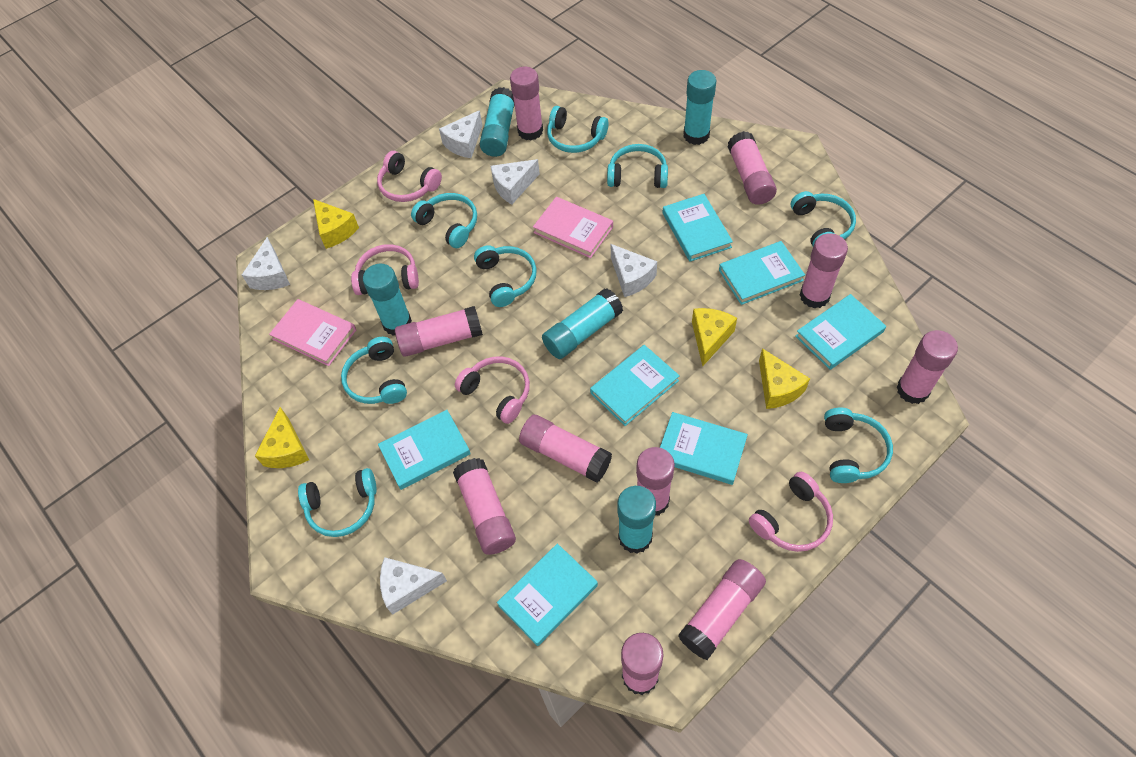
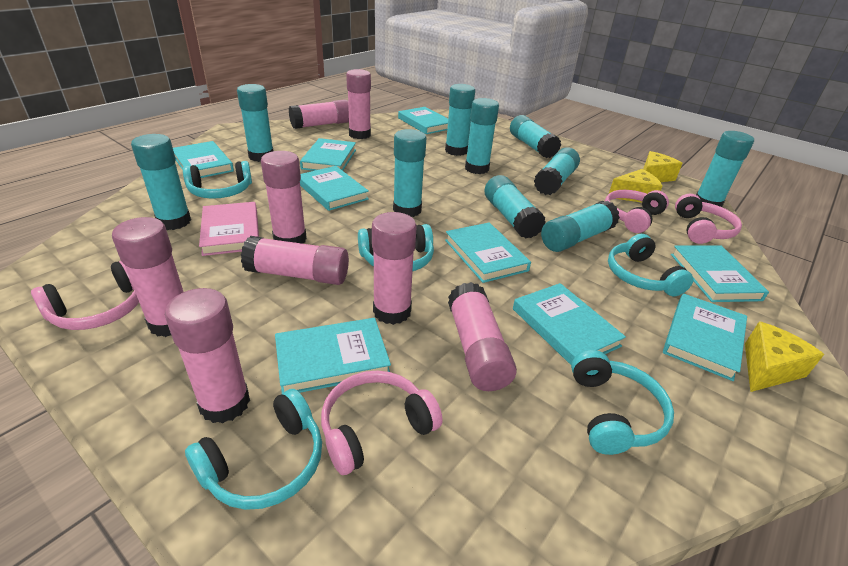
pink book: [269,299,356,366] [533,197,613,258] = 2 -> [199,202,259,256] = 1
pink glue stick: [395,306,483,357] [453,458,516,555] [510,67,543,141] [519,415,612,483] [621,633,664,695] [636,447,675,516] [678,559,766,660] [727,131,777,205] [800,233,848,308] [896,330,958,404] = 10 -> [112,217,184,337] [165,288,250,423] [241,236,349,285] [261,151,307,244] [289,100,349,129] [346,69,371,139] [372,212,417,325] [448,282,517,391] = 8
turquoise book: [378,410,471,490] [497,544,598,646] [590,345,680,426] [660,412,748,485] [663,194,733,262] [719,241,805,305] [795,294,886,370] = 7 -> [173,141,234,178] [275,318,391,394] [300,138,356,171] [300,166,369,211] [398,107,448,134] [445,222,531,283] [513,283,626,365] [663,294,747,381] [671,245,769,302] = 9
turquoise glue stick: [363,264,412,336] [480,87,515,157] [542,288,623,359] [617,486,656,554] [683,70,716,145] = 5 -> [131,134,191,230] [237,84,273,162] [393,129,426,217] [445,84,475,156] [465,98,499,174] [484,175,546,238] [510,115,561,158] [534,147,580,195] [541,201,620,252] [696,131,754,207] = 10
turquoise headphones: [298,468,377,537] [341,337,407,404] [411,193,477,248] [474,245,537,307] [547,106,609,153] [607,144,668,188] [791,191,856,246] [824,407,893,483] = 8 -> [183,161,252,199] [185,389,322,510] [358,224,434,271] [571,350,674,455] [608,234,694,296] = 5
white cheese: [242,237,290,290] [380,557,447,614] [439,110,483,158] [491,159,540,204] [611,244,657,297] = 5 -> none = 0
yellow cheese: [255,407,309,468] [313,199,359,249] [692,308,737,366] [759,348,810,409] = 4 -> [609,169,662,203] [643,151,682,182] [745,322,824,392] = 3

